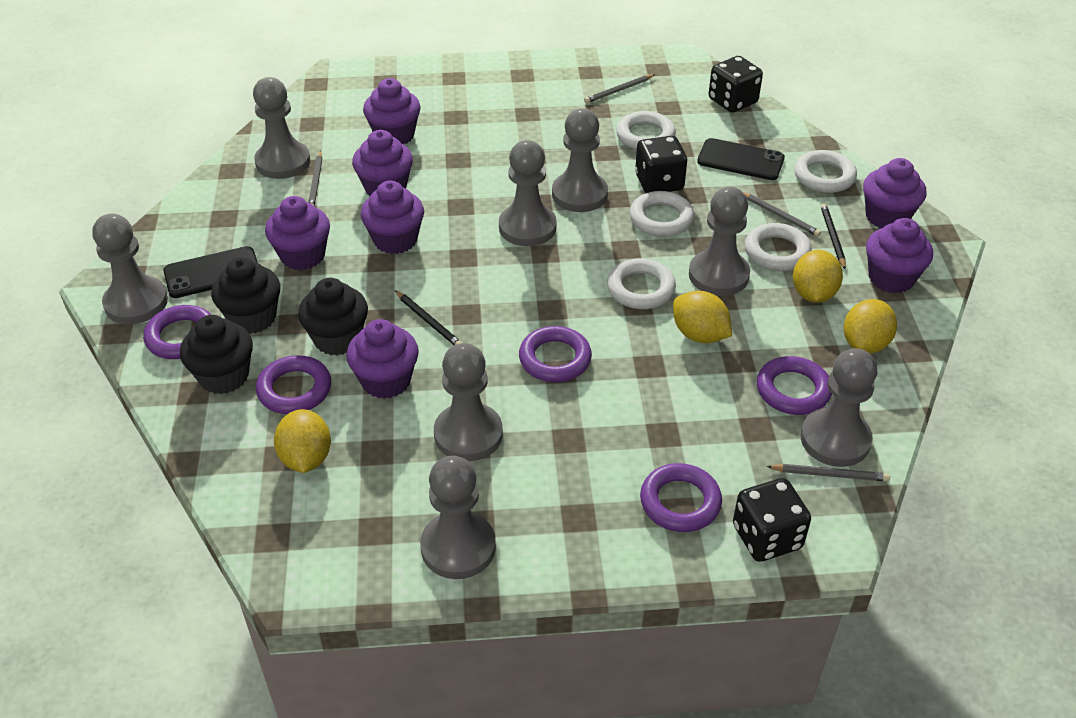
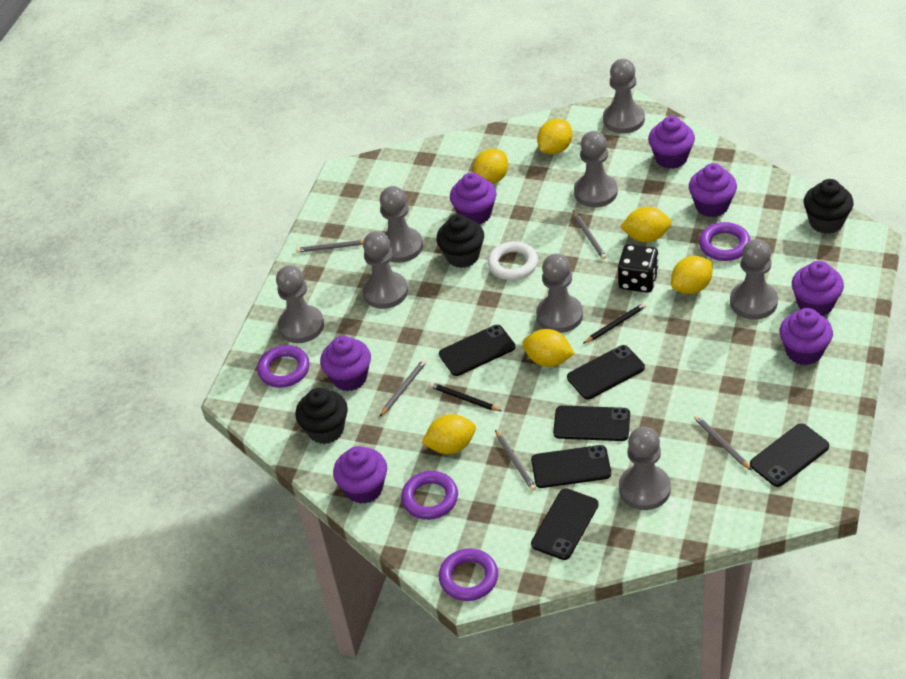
black dice: [635,136,687,193] [709,56,763,112] [733,478,811,562] = 3 -> [618,244,659,293] = 1
black phone: [163,246,258,298] [697,138,785,180] = 2 -> [439,325,515,376] [531,445,611,488] [531,488,599,560] [553,405,630,441] [567,345,645,399] [750,423,829,487] = 6
grey pencil: [308,151,322,206] [584,74,654,103] [743,192,821,237] [766,464,890,482] = 4 -> [296,240,364,253] [380,359,426,416] [495,430,536,491] [573,211,606,260] [694,415,752,471] = 5
purple ring: [143,305,211,359] [256,355,331,414] [519,326,592,382] [640,463,722,532] [757,356,832,415] = 5 -> [257,345,310,388] [401,471,458,520] [439,548,498,601] [699,222,751,261] = 4
white ring: [607,259,676,309] [616,111,676,150] [630,191,694,237] [745,223,812,271] [794,150,857,193] = 5 -> [488,241,538,280] = 1
yellow lemon: [274,409,331,473] [673,291,732,343] [793,250,843,303] [844,299,897,354] = 4 -> [422,414,476,454] [473,149,508,184] [522,329,575,367] [537,119,572,154] [620,207,672,242] [671,256,713,294] = 6

